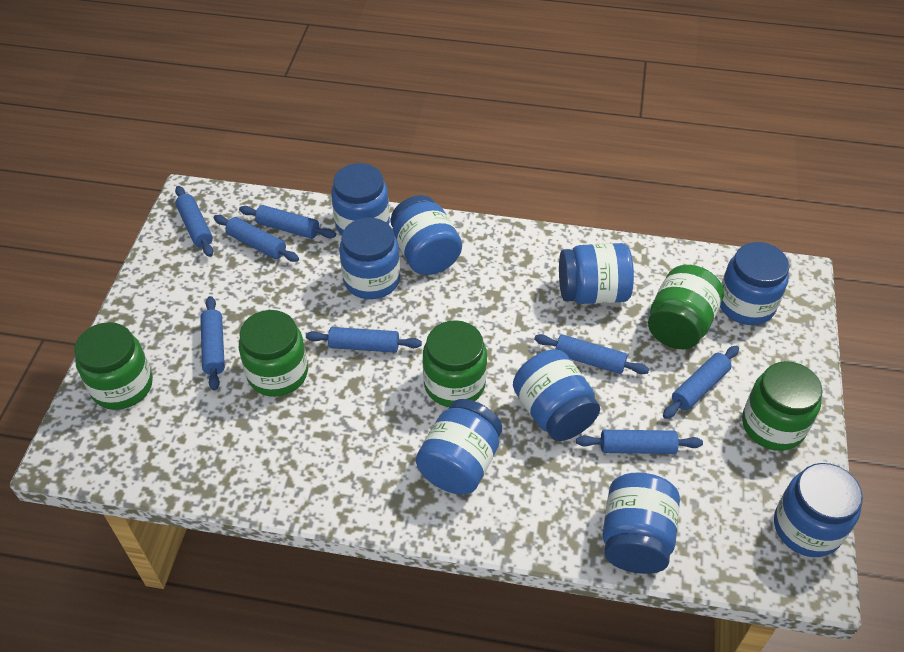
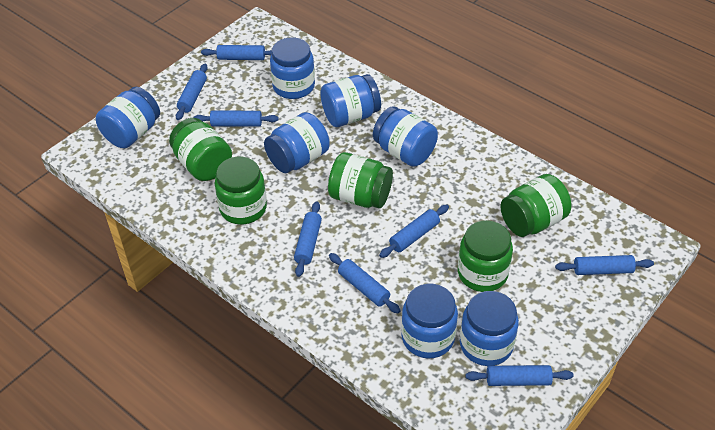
blue jar: [331,163,390,235] [339,218,400,299] [391,195,462,275] [416,399,502,495] [513,350,600,441] [559,243,634,304] [603,473,680,574] [720,242,789,325] [774,463,863,557] = 9 -> [96,87,160,148] [264,112,330,173] [270,38,315,99] [320,74,381,127] [373,106,438,167] [401,284,458,358] [460,291,519,366] = 7

